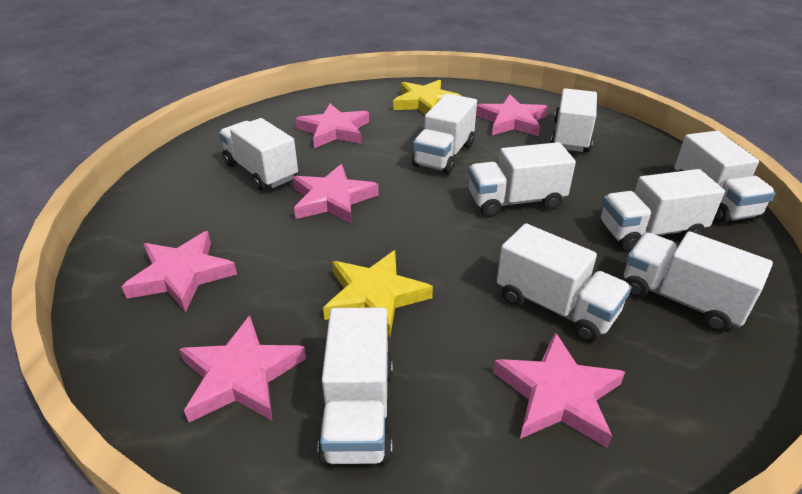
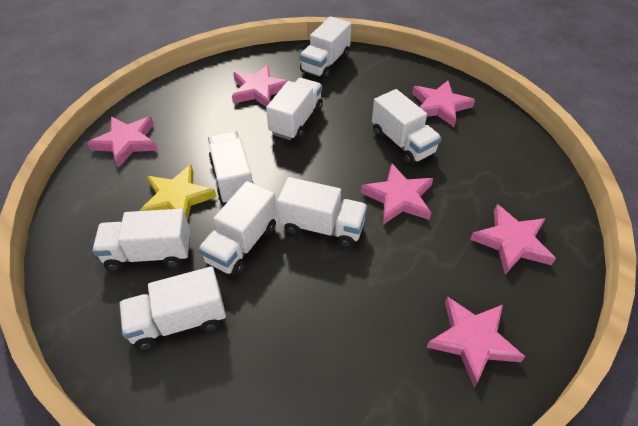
white truck: [219,118,298,191] [318,308,393,464] [412,93,477,174] [468,142,576,217] [497,223,631,342] [550,88,597,152] [600,169,725,251] [624,231,773,332] [674,131,776,224] = 9 -> [92,209,190,271] [119,267,226,351] [198,181,277,276] [208,131,254,203] [266,78,323,140] [277,177,367,248] [300,17,351,79] [372,89,442,165] = 8
yellow star: [323,250,433,338] [393,80,461,115] = 2 -> [140,165,217,221] = 1

